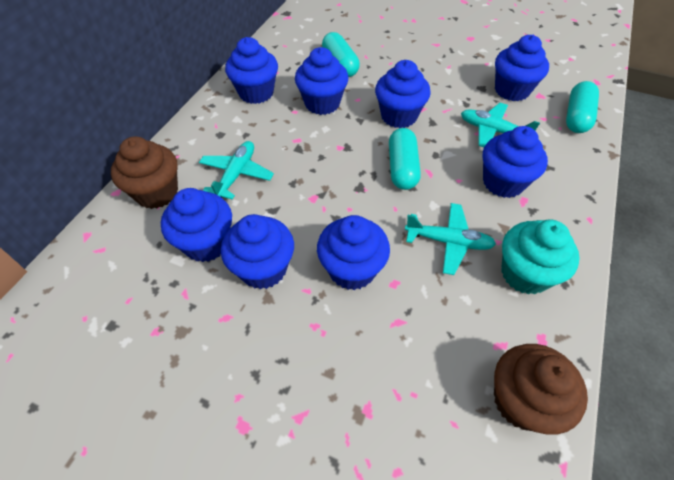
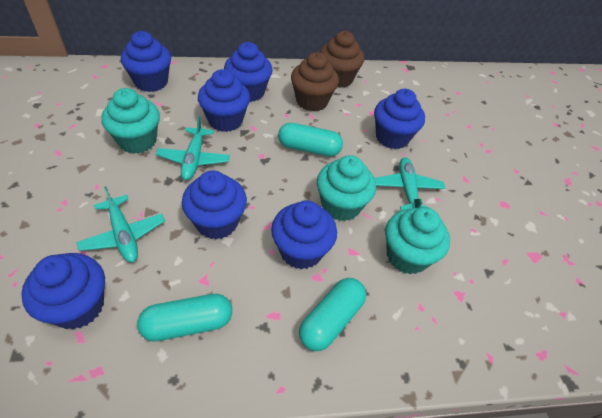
blue cupcake: [161,188,232,262] [221,214,294,289] [225,37,278,104] [295,47,348,115] [317,215,390,290] [375,60,431,128] [483,126,548,198] [495,35,549,101] = 8 -> [21,253,105,330] [121,31,171,92] [182,171,247,240] [198,69,250,132] [224,42,273,102] [271,200,337,270] [374,89,425,149] = 7
turquoise cupcake: [501,219,580,295] = 1 -> [101,88,160,154] [317,155,376,221] [385,207,450,274] = 3

